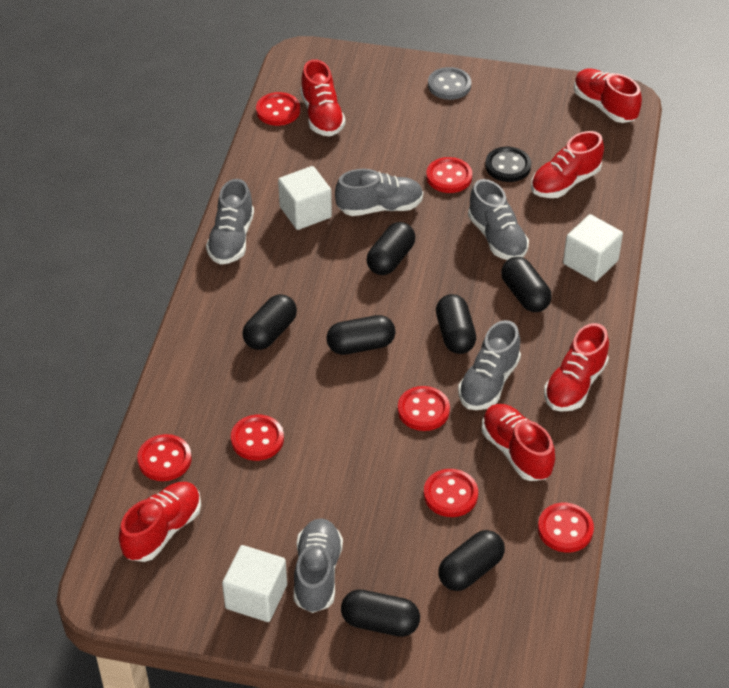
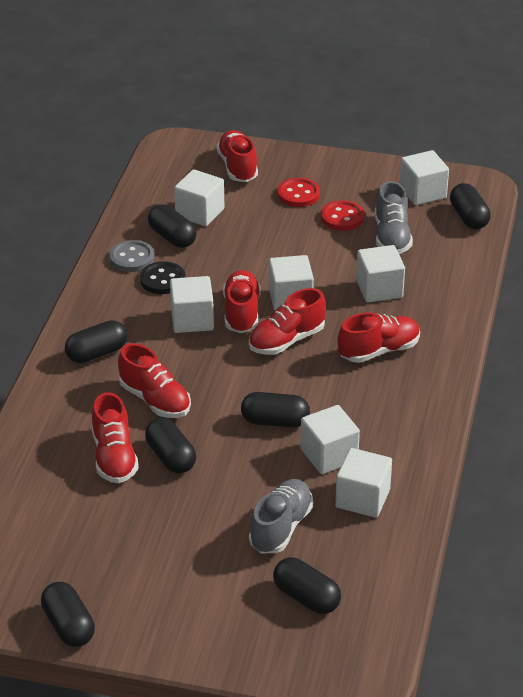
grey shoe: [206,179,254,264] [294,518,343,613] [335,169,423,216] [458,320,521,410] [468,179,529,260] = 5 -> [249,479,313,553] [375,181,413,254] = 2
red button: [137,434,192,481] [231,415,284,461] [256,92,300,126] [398,386,450,431] [424,469,478,517] [426,157,472,193] [538,503,594,552] = 7 -> [277,178,320,207] [321,200,364,231] = 2
white cube: [222,545,287,622] [278,166,332,230] [563,214,623,282] = 3 -> [170,276,214,333] [174,169,224,226] [269,255,314,311] [300,405,360,474] [335,448,392,518] [356,245,405,302] [400,150,449,205] = 7

